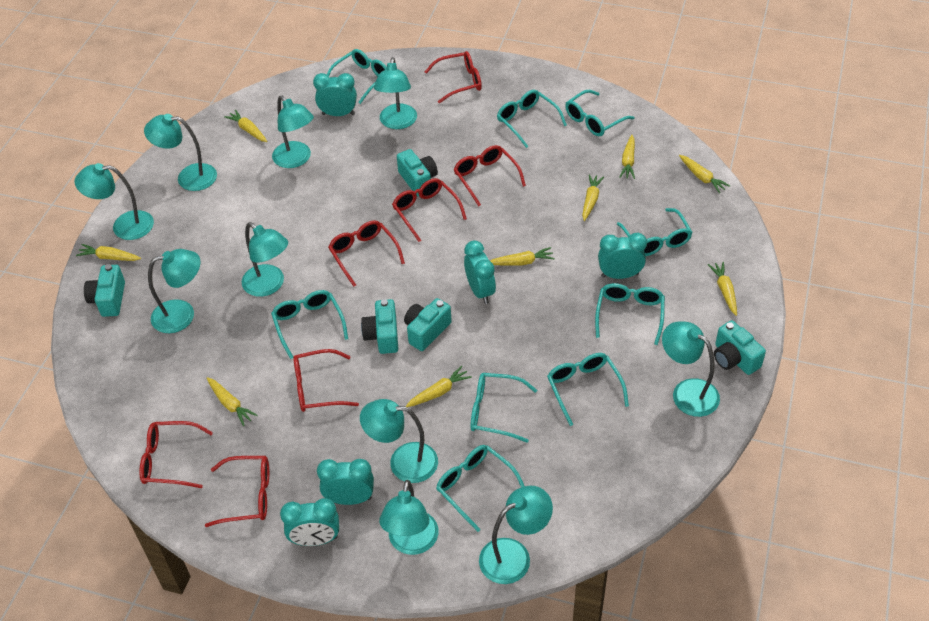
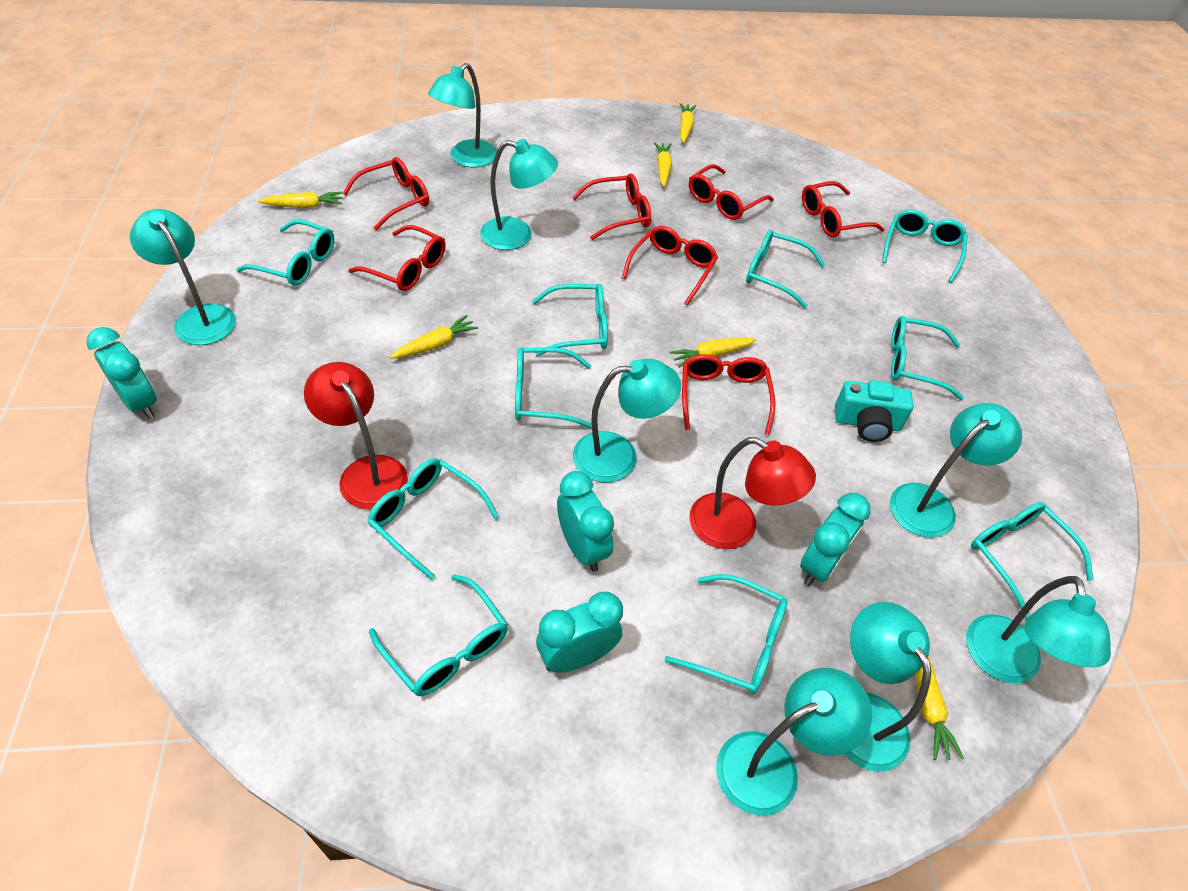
red lamp: none = 0 -> [304,362,408,510] [689,437,816,549] = 2
turquoise camera: [84,264,125,317] [361,299,398,354] [397,149,438,196] [404,298,452,351] [714,320,766,375] = 5 -> [835,380,914,442] = 1
turquoise clock: [280,498,339,546] [313,73,357,116] [317,459,374,505] [464,240,496,304] [598,233,647,279] = 5 -> [86,327,157,419] [536,592,623,673] [557,471,614,572] [800,493,871,586] = 4
turquoise glasses: [271,290,348,359] [327,49,387,104] [436,445,524,532] [471,373,537,443] [497,90,567,148] [547,353,629,426] [565,90,635,136] [595,283,665,345] [617,208,693,256] = 9 -> [236,219,334,286] [368,458,499,580] [369,574,508,696] [515,347,592,428] [532,284,608,356] [665,574,787,694] [746,230,825,308] [882,209,968,283] [891,316,964,400] [971,502,1094,617] = 10
turquoise lamp: [75,163,154,240] [144,114,217,191] [148,249,200,333] [242,222,288,297] [272,96,314,168] [360,399,438,483] [374,57,417,129] [379,480,438,555] [479,486,553,584] [662,322,720,417] = 10 -> [130,209,236,345] [428,63,497,168] [480,139,558,250] [573,359,681,482] [716,668,872,816] [844,602,931,772] [890,403,1022,538] [966,576,1111,683] = 8
yellow carrot: [76,244,141,261] [207,377,258,426] [224,110,268,142] [406,366,472,407] [490,247,555,266] [582,174,604,221] [619,135,635,179] [679,155,730,193] [708,262,737,316] = 9 -> [258,192,342,208] [390,315,478,359] [654,142,672,187] [670,338,756,368] [680,103,696,143] [916,656,964,760] = 6

